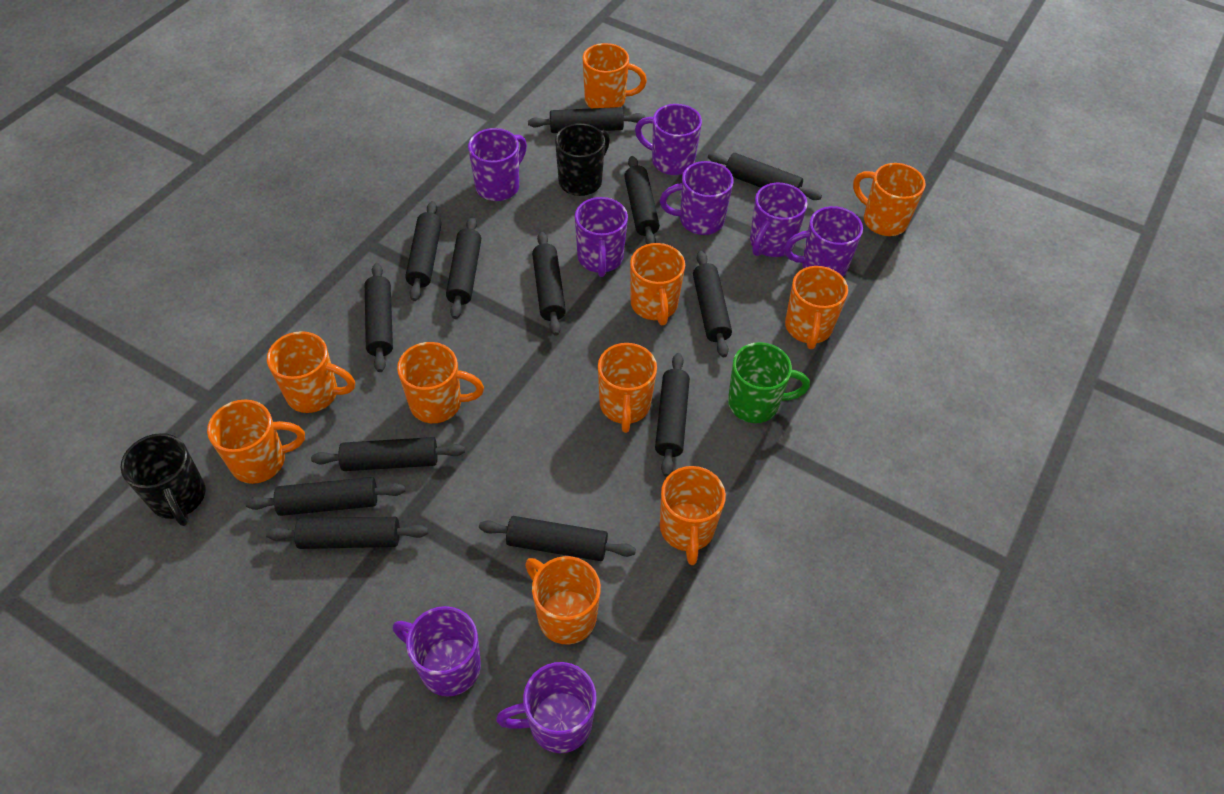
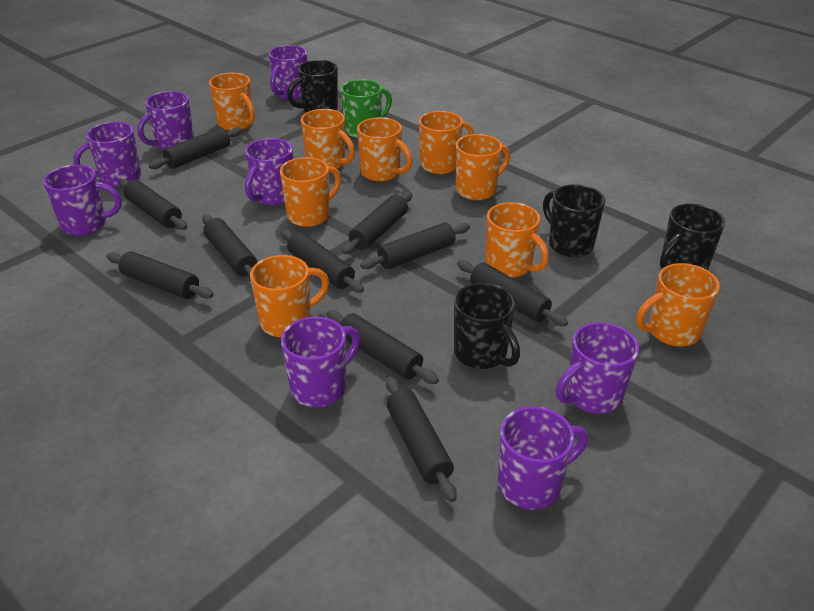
black mug: [120,433,206,526] [555,123,610,196] = 2 -> [287,60,338,113] [454,283,520,369] [543,184,605,257] [660,204,725,270] = 4
black rolling pin: [246,477,405,516] [266,517,428,549] [311,437,465,471] [365,263,393,372] [405,201,442,301] [446,217,481,319] [479,516,636,561] [528,107,645,133] [532,232,566,336] [624,156,660,244] [655,353,690,477] [693,251,732,357] [708,153,822,200] = 13 -> [107,251,214,299] [119,179,187,230] [149,127,242,169] [202,215,257,280] [280,230,364,293] [326,310,439,384] [342,192,413,254] [360,222,470,269] [386,377,457,502] [457,260,568,326] = 10
orange mug: [207,399,305,484] [267,331,355,413] [397,342,484,423] [525,556,601,644] [583,43,647,108] [598,343,657,433] [630,243,685,325] [660,466,726,565] [785,266,848,349] [853,163,926,236] = 10 -> [209,72,255,131] [250,255,329,338] [280,157,341,227] [301,109,355,169] [357,117,412,182] [419,111,474,174] [456,134,510,200] [485,202,549,278] [636,263,720,347] = 9

